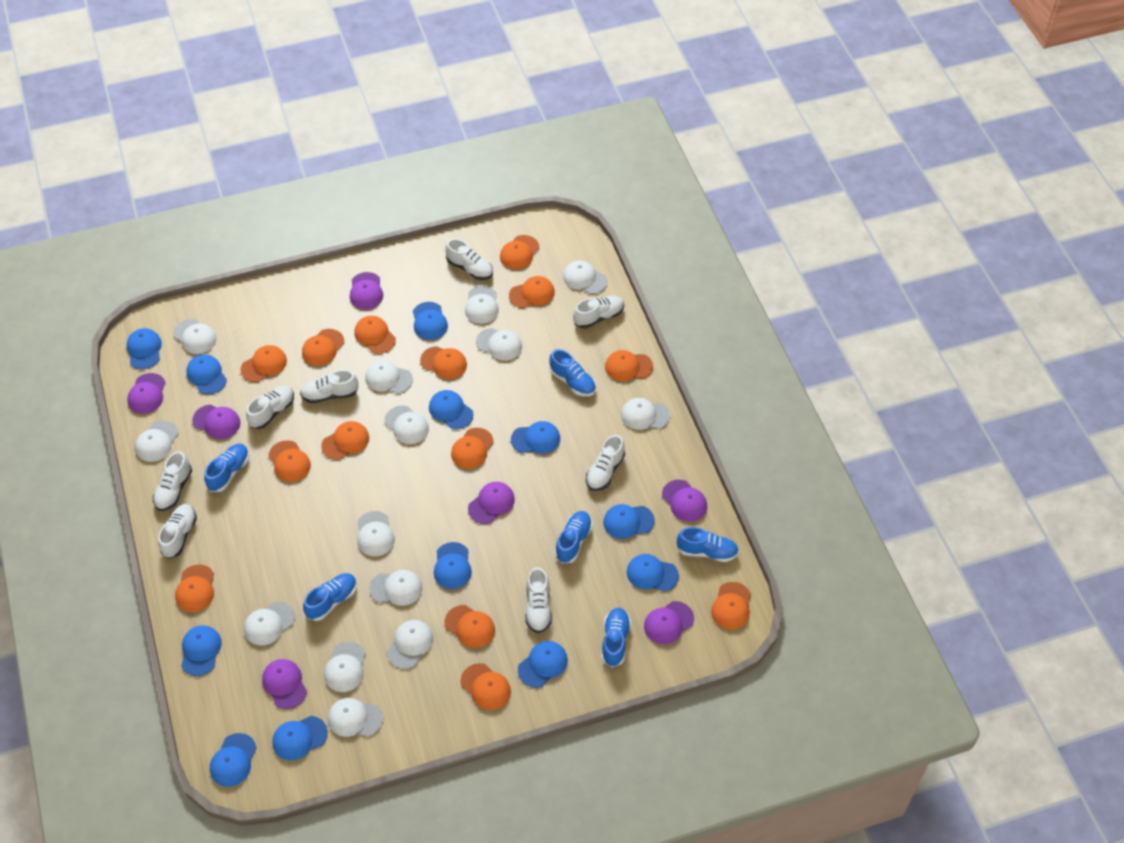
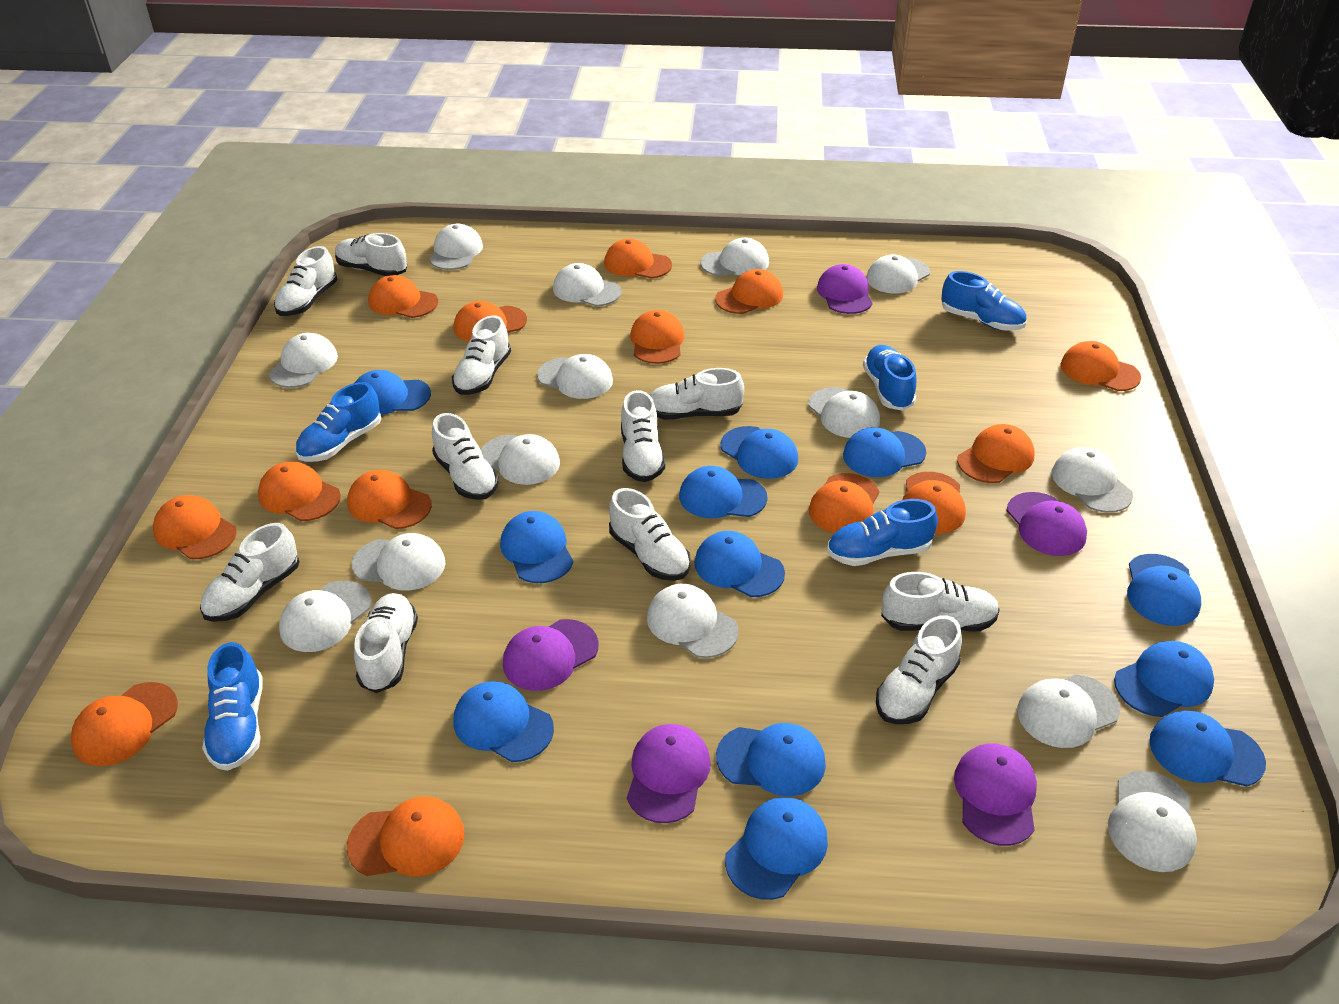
blue shoe: [204,443,249,492] [303,573,357,621] [549,349,596,397] [555,511,592,564] [601,608,631,667] [677,527,739,562] = 6 -> [202,642,263,771] [295,382,381,462] [827,499,938,566] [863,345,916,411] [941,271,1026,331] = 5
purple cap: [127,373,165,414] [192,405,240,439] [262,659,307,709] [350,272,383,309] [468,482,515,524] [644,601,694,644] [662,480,707,522] = 7 -> [503,619,599,691] [627,724,711,823] [817,264,873,314] [954,743,1037,846] [1007,492,1087,556] = 5
white shoe: [153,452,192,511] [158,504,197,559] [246,386,294,429] [300,370,358,403] [445,239,493,280] [525,567,552,633] [573,296,624,328] [586,435,625,491] = 8 -> [200,523,300,622] [274,246,337,316] [335,233,407,276] [354,593,418,693] [432,413,499,500] [452,316,511,395] [609,488,691,581] [621,390,665,482] [649,368,744,420] [876,615,962,724] [881,572,1000,632] = 11

